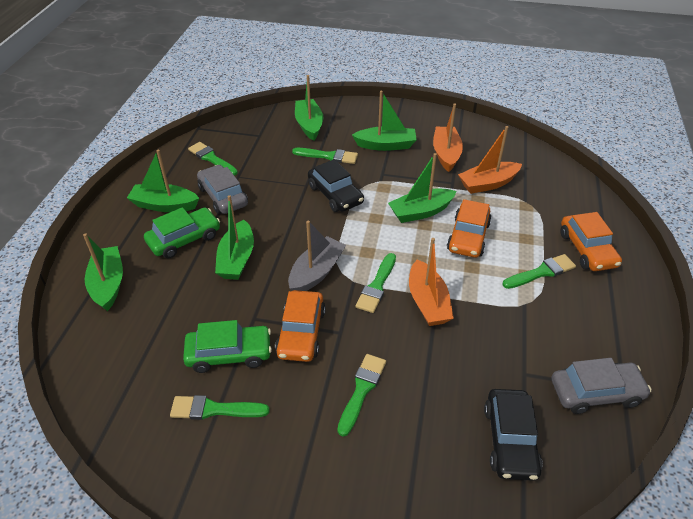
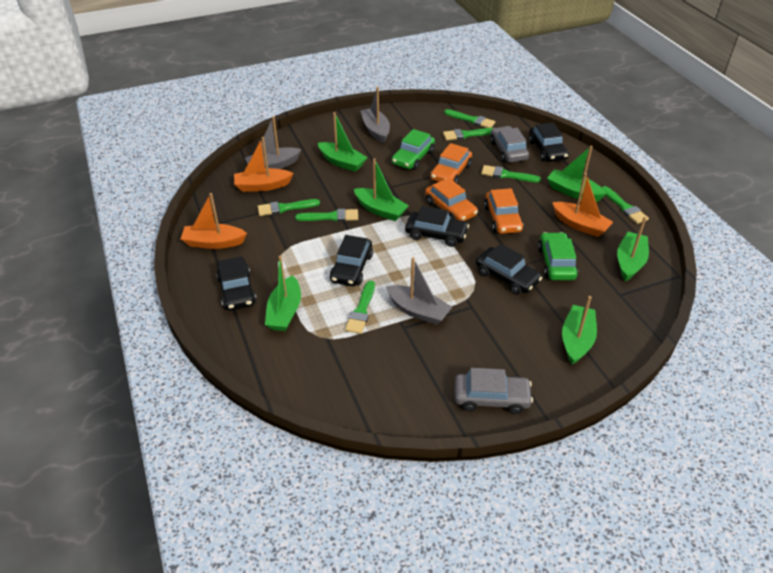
black car: [308,159,364,212] [484,389,543,481] = 2 -> [216,256,257,311] [330,235,373,286] [405,206,469,247] [476,244,542,295] [529,122,569,162] = 5
green brush: [170,395,270,420] [188,142,238,176] [292,148,358,164] [337,354,386,437] [355,253,396,313] [503,254,576,289] = 6 -> [257,199,320,216] [295,209,358,222] [345,281,375,334] [443,128,493,140] [444,109,495,128] [481,165,541,182] [602,186,649,224] = 7
grey boat: [288,220,346,291] = 1 -> [245,116,301,169] [361,87,390,143] [386,257,452,325] = 3

